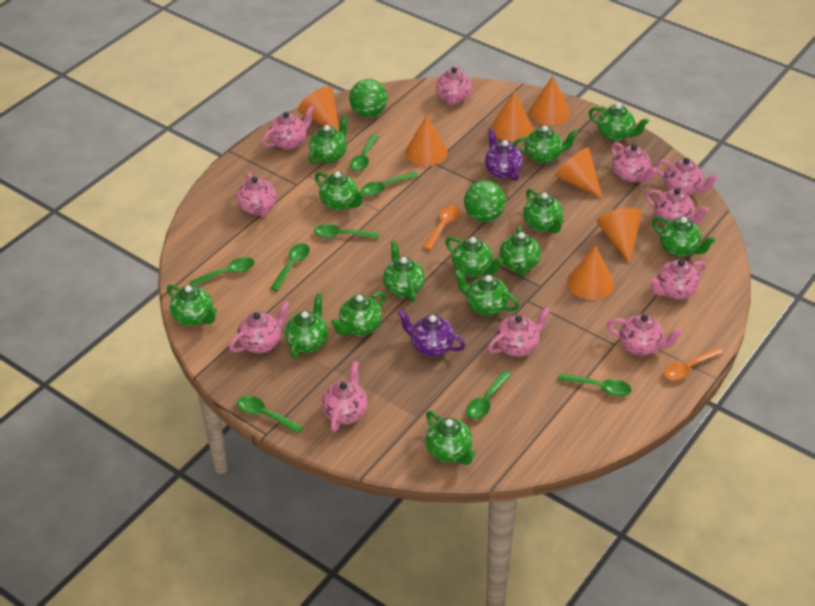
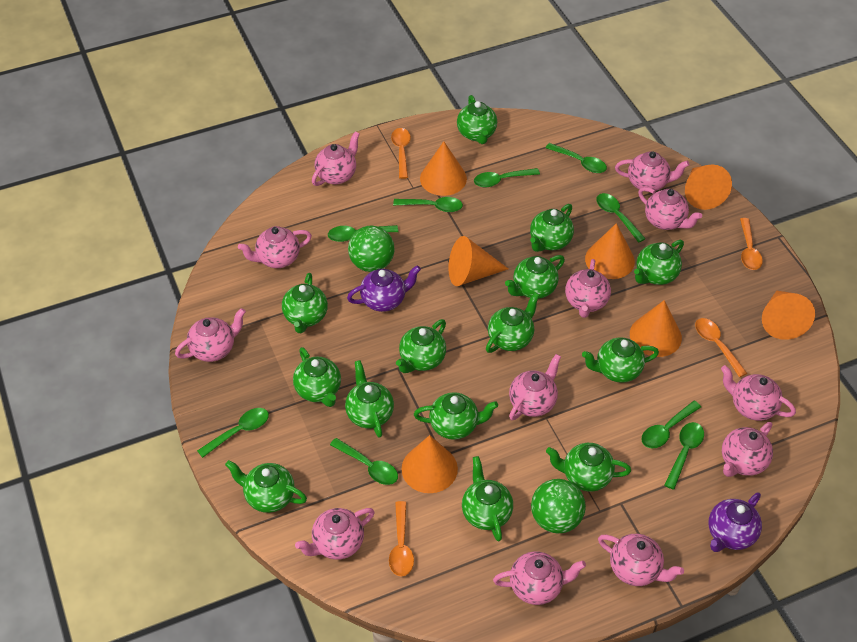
green spoon: [190,257,255,286] [237,395,303,433] [270,243,310,291] [314,224,379,239] [350,135,379,171] [361,172,418,196] [466,370,511,419] [558,373,631,397] = 8 -> [197,408,269,458] [328,225,398,242] [330,438,398,485] [393,197,463,212] [474,168,540,187] [546,143,607,173] [596,193,646,242] [641,401,701,448] [664,422,704,490] = 9
orange spoon: [423,206,460,250] [664,347,723,380] = 2 -> [389,501,414,577] [391,128,411,179] [695,318,747,377] [740,218,763,270] = 4
pink teapot: [229,301,290,353] [237,172,276,217] [262,106,314,150] [322,361,367,432] [436,64,472,105] [488,307,551,357] [607,314,682,356] [611,142,657,183] [645,188,709,225] [649,259,706,300] [654,158,718,196] = 11 -> [175,308,246,362] [238,226,312,268] [295,508,375,560] [312,131,360,186] [493,551,586,605] [509,354,561,420] [565,259,611,318] [598,534,684,586] [615,151,689,192] [638,187,702,230] [721,365,796,421] [722,422,773,477] = 12

